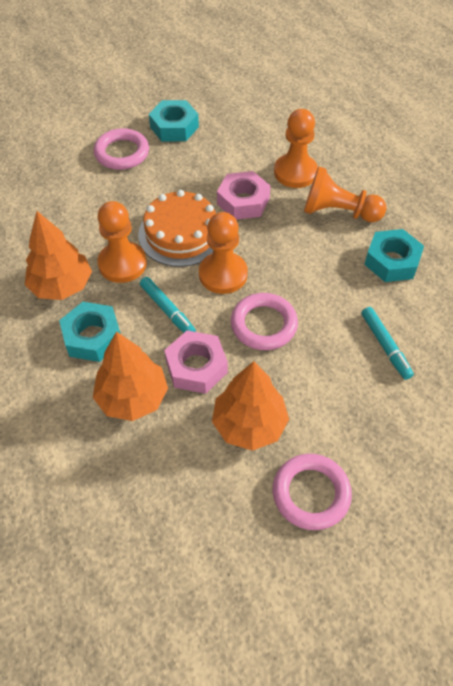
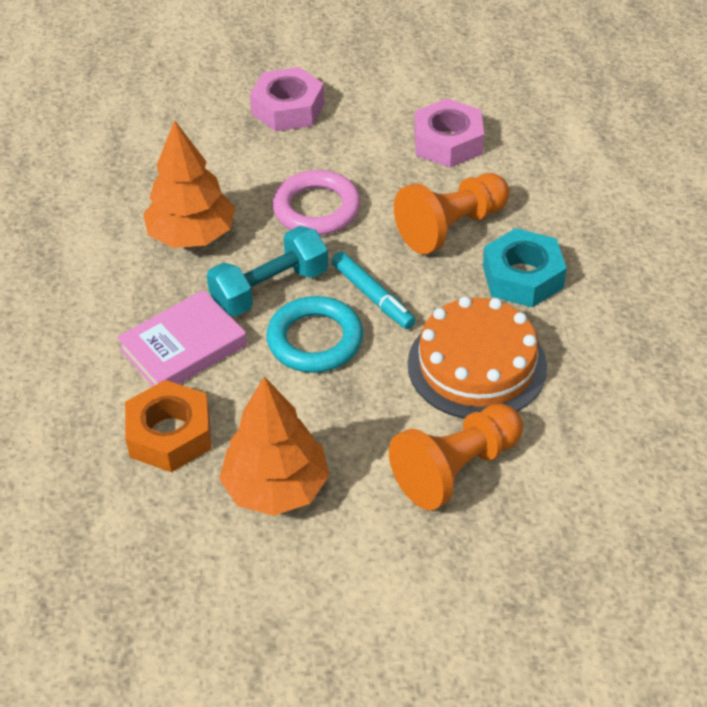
orange nut: none = 0 -> [125,380,212,472] = 1
orange pawn: [97,201,147,283] [199,212,248,294] [274,109,318,188] [304,167,387,222] = 4 -> [389,403,523,510] [394,173,510,254] = 2
orange tree: [25,211,92,300] [93,331,168,421] [212,361,289,451] = 3 -> [143,120,235,248] [219,376,329,516] = 2
pink book: none = 0 -> [117,290,247,386] = 1
pink ring: [94,128,149,170] [231,293,298,350] [273,454,352,530] = 3 -> [272,170,361,235] = 1
turquoise dumbbell: none = 0 -> [207,226,328,316] = 1
turquoise marker: [140,277,196,333] [361,307,414,380] = 2 -> [332,251,416,329] = 1
turquoise nut: [59,302,121,362] [149,100,199,141] [364,229,424,282] = 3 -> [483,228,567,308] = 1
turquoise ring: none = 0 -> [266,296,363,373] = 1

